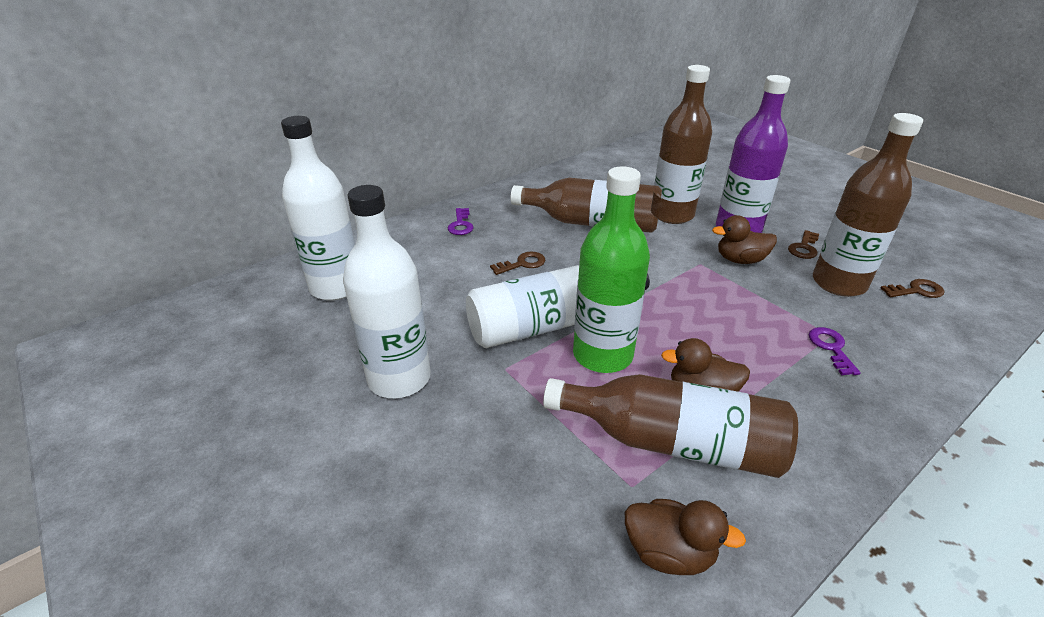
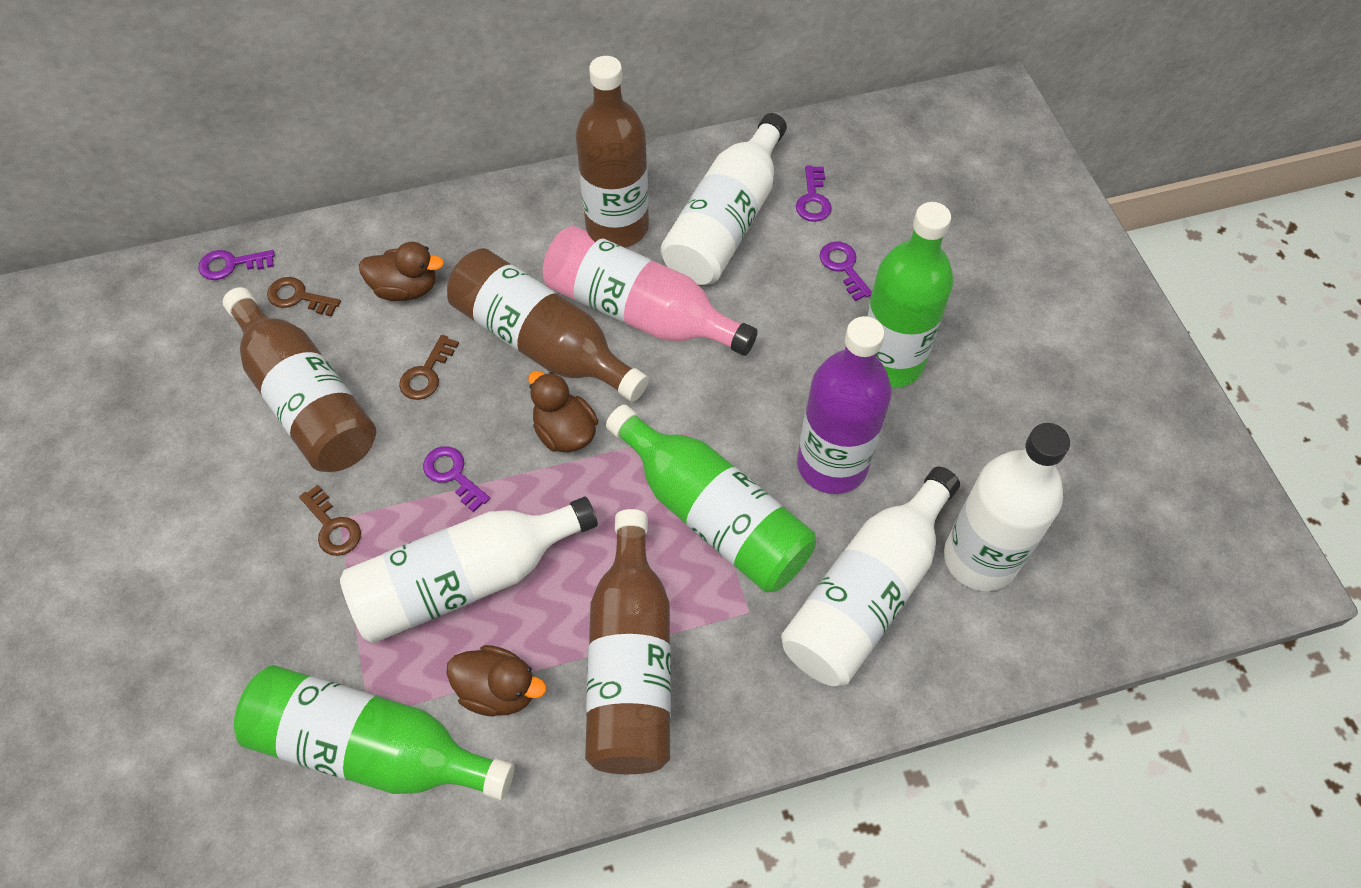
green bottle: [573,166,650,373] = 1 -> [234,665,514,800] [606,405,816,592] [866,202,953,388] = 3
pink bottle: none = 0 -> [543,226,758,356] = 1
purple key: [448,208,473,235] [809,327,861,375] = 2 -> [198,250,275,280] [423,446,490,512] [796,166,832,222] [820,242,872,301] = 4
white bottle: [281,116,355,300] [343,185,431,398] [466,265,650,348] = 3 -> [340,497,598,643] [661,113,787,285] [781,467,960,686] [944,423,1070,591] = 4

